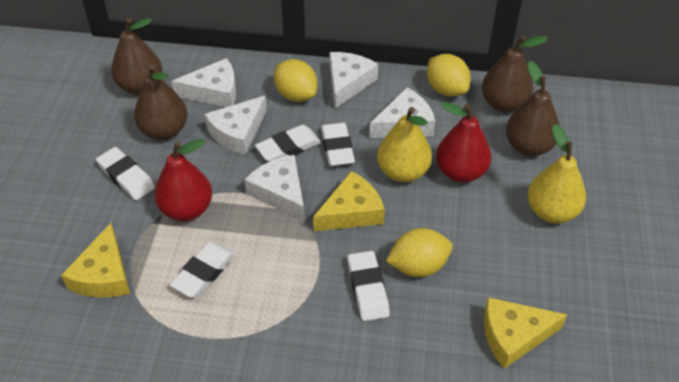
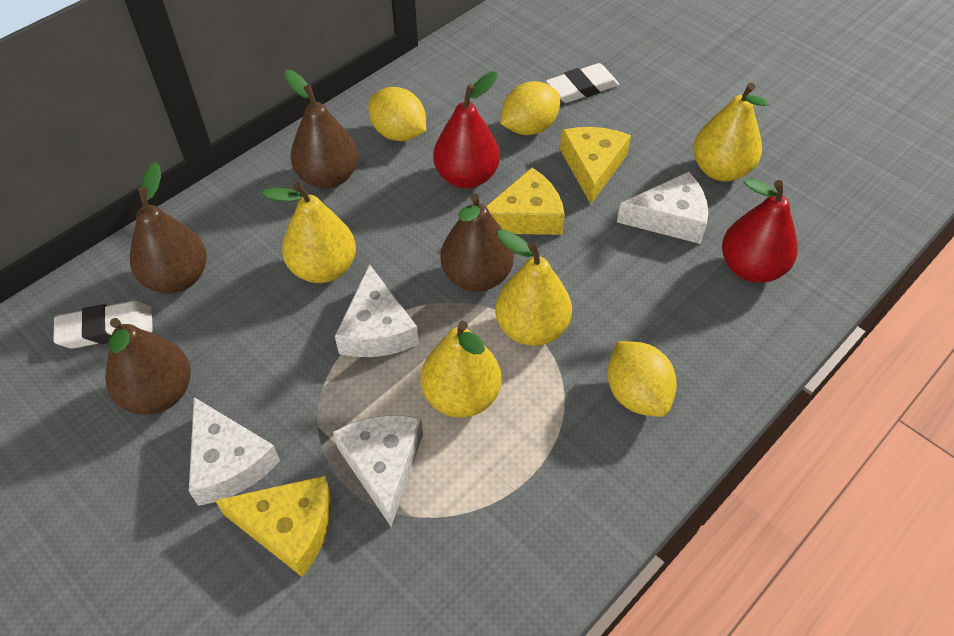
white cheese: [172,58,236,107] [204,96,267,155] [244,155,305,221] [330,52,378,108] [369,87,435,138] = 5 -> [189,397,280,506] [333,415,423,526] [335,264,419,357] [617,172,708,244] = 4
white eraser: [96,147,155,200] [169,242,236,298] [255,125,321,162] [321,123,355,166] [347,251,390,321] = 5 -> [53,301,153,349] [546,63,619,103] = 2
yellow pear: [377,107,432,182] [527,124,586,223] = 2 -> [262,182,356,283] [421,321,502,418] [495,230,572,346] [693,83,769,181] = 4

